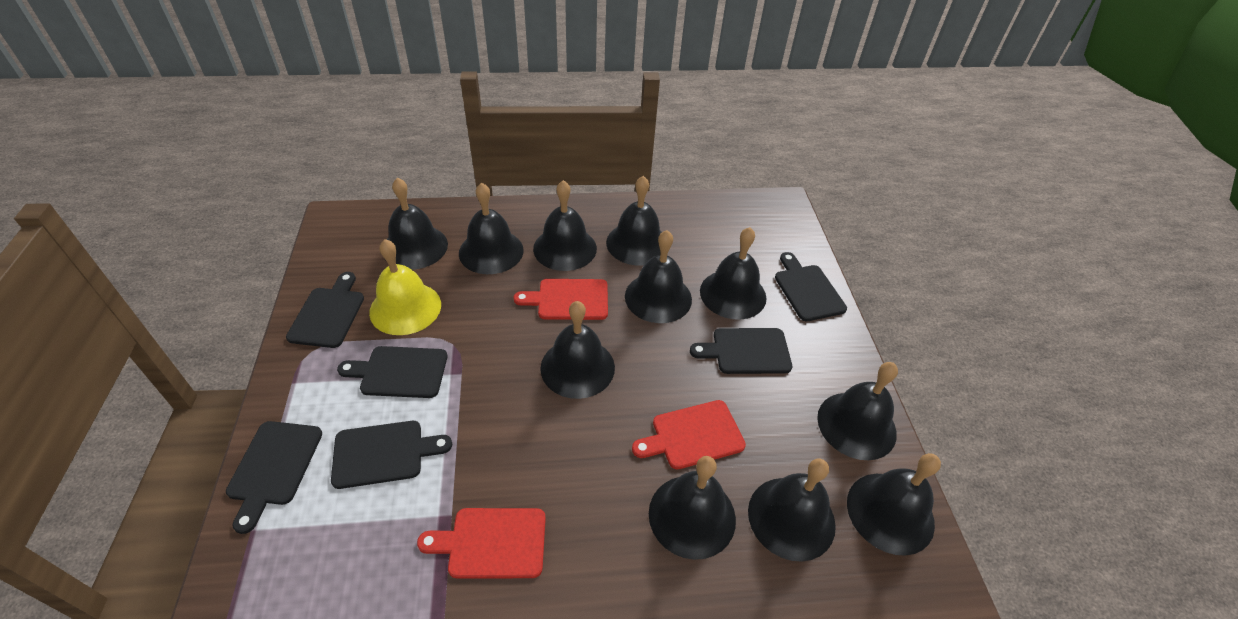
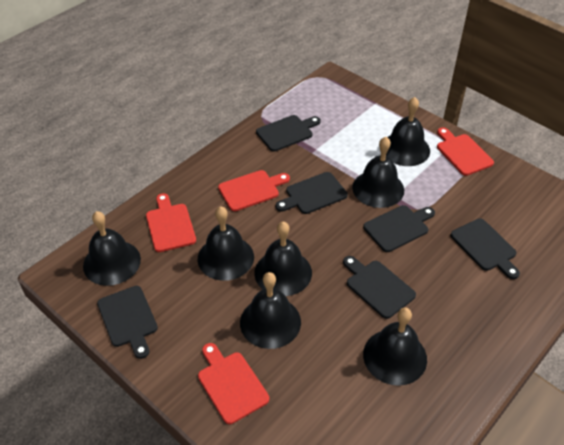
black bell: [385,178,448,270] [459,183,523,274] [533,180,597,271] [540,301,615,399] [606,176,662,265] [625,230,692,323] [649,456,736,560] [700,227,767,320] [748,458,836,562] [817,362,898,460] [847,453,941,556] = 11 -> [83,211,141,286] [198,206,254,281] [240,272,301,349] [254,222,312,296] [352,137,404,208] [363,308,427,386] [386,97,430,166] = 7
red cutting board: [417,508,546,578] [514,279,608,320] [632,400,746,469] = 3 -> [146,193,196,252] [198,343,269,424] [218,170,290,211] [437,127,494,176] = 4
yellow bell: [369,239,441,335] = 1 -> none = 0

